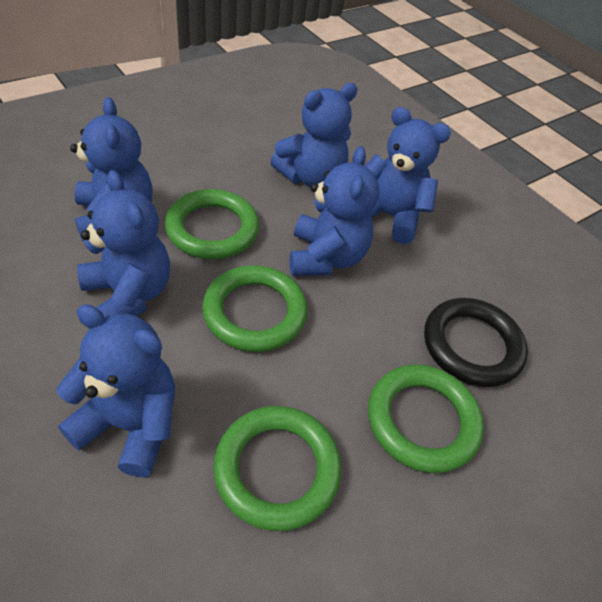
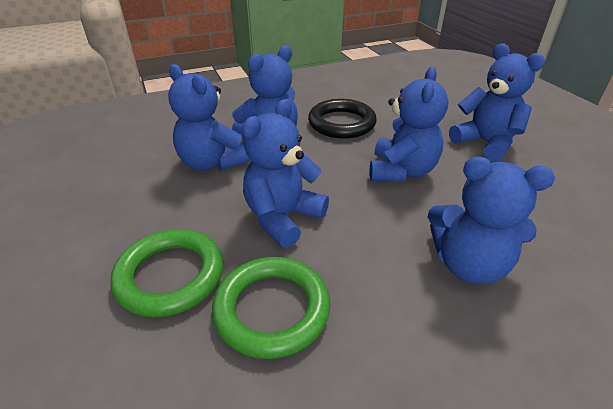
green ring: [165,189,259,259] [202,265,307,352] [213,406,342,531] [368,364,484,473] = 4 -> [110,229,223,318] [212,257,330,359] = 2

